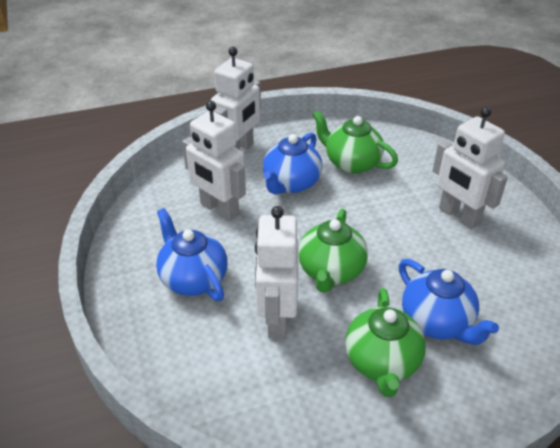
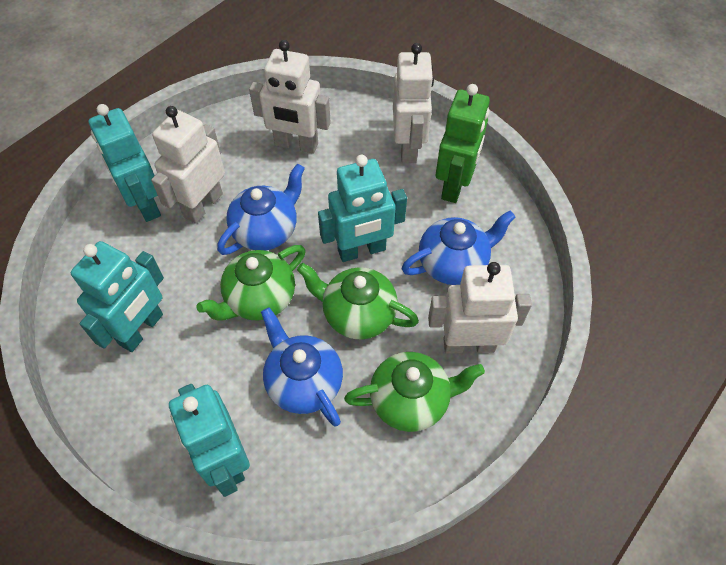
green robot: none = 0 -> [436,84,490,203] = 1
turquoise robot: none = 0 -> [71,241,164,352] [88,104,161,222] [169,384,250,497] [318,155,407,262] = 4

